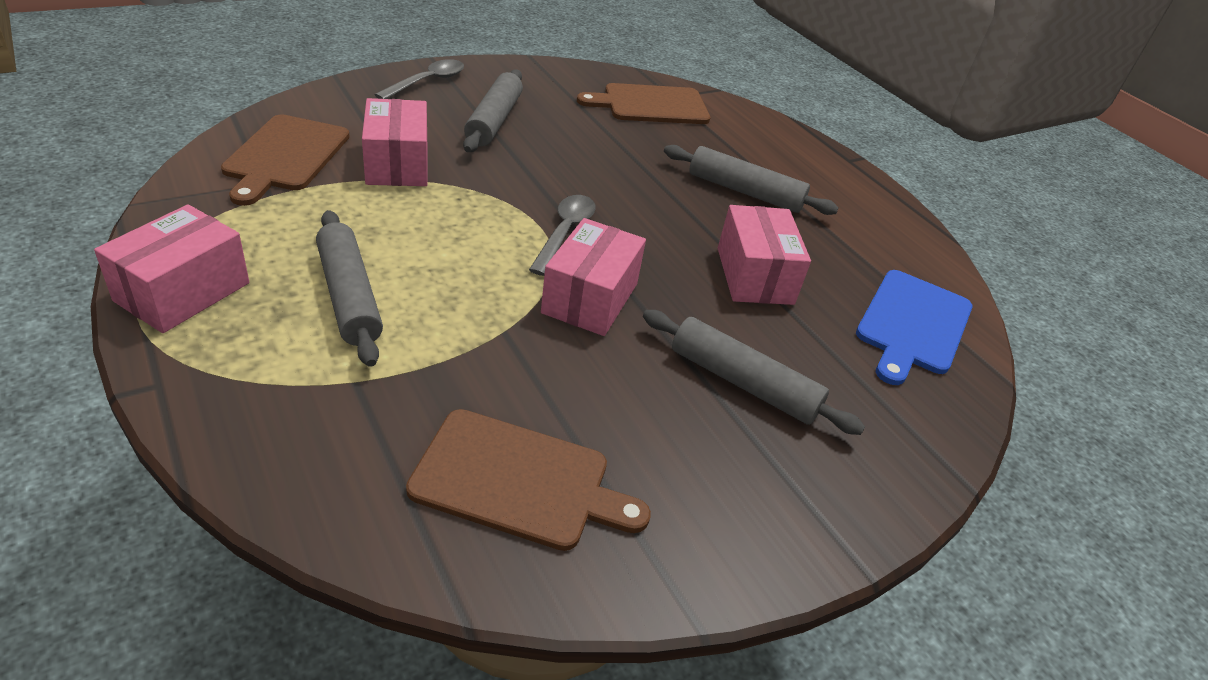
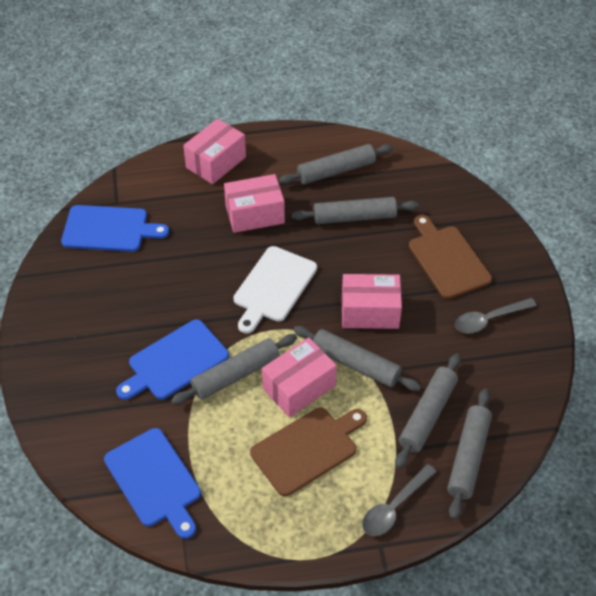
blue cutting board: [856,270,972,385] = 1 -> [61,205,169,252] [104,428,201,539] [116,319,229,400] = 3
brown cutting board: [221,114,350,206] [406,409,651,551] [577,83,710,124] = 3 -> [250,408,367,496] [409,215,492,299] = 2
grey rolling pin: [316,210,383,367] [463,69,523,152] [643,310,865,435] [664,145,839,215] = 4 -> [171,334,297,405] [279,144,393,184] [291,197,419,224] [293,326,421,391] [395,353,461,469] [447,389,492,520] = 6
white cutting board: none = 0 -> [234,246,317,334] = 1

